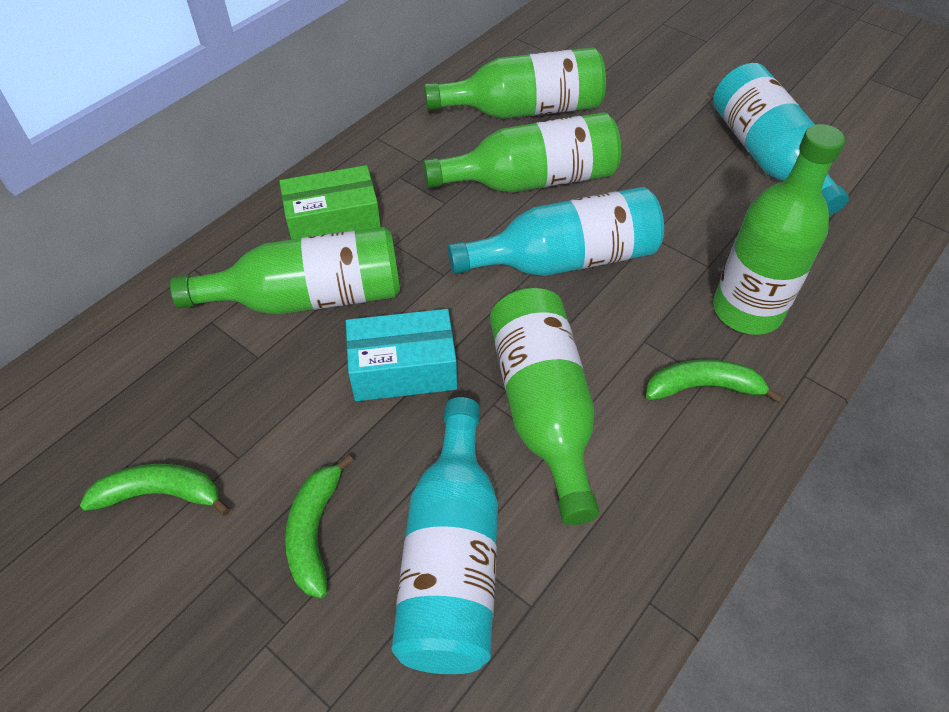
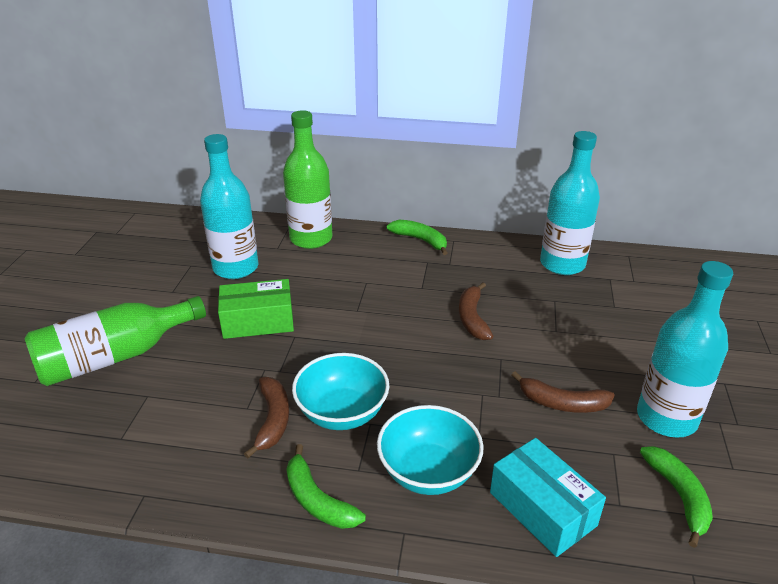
brown banana: none = 0 -> [244,377,289,458] [459,282,493,340] [512,371,615,413] = 3
green bottle: [170,227,400,315] [423,112,621,192] [424,48,606,119] [490,288,600,525] [713,124,845,335] = 5 -> [25,296,206,386] [283,110,332,249] = 2
turquoise bowl: none = 0 -> [292,353,390,430] [377,405,484,495] = 2

